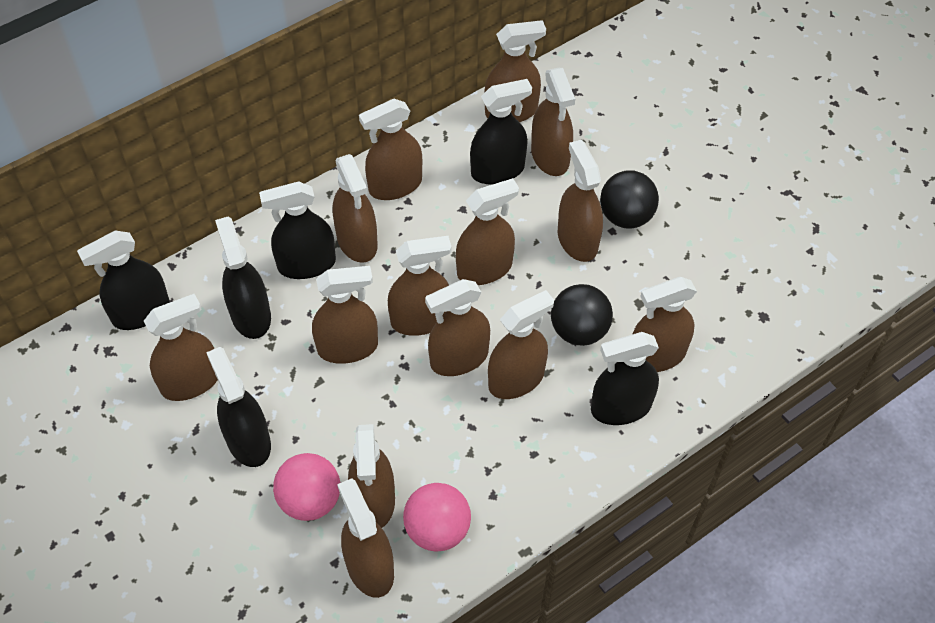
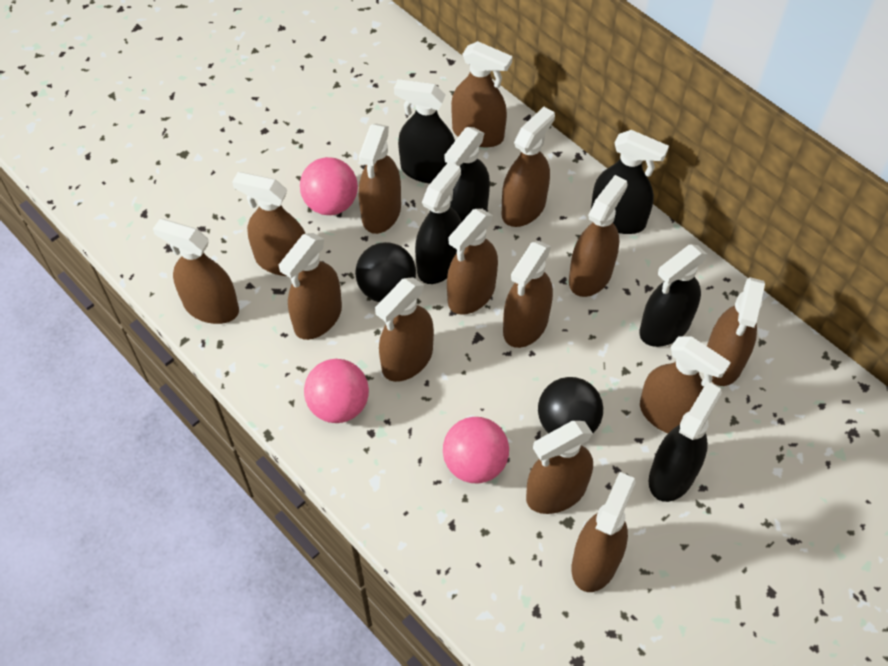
pink ball: [273,453,340,521] [403,483,471,552] = 2 -> [300,157,358,215] [304,359,369,423] [443,417,509,483] = 3

